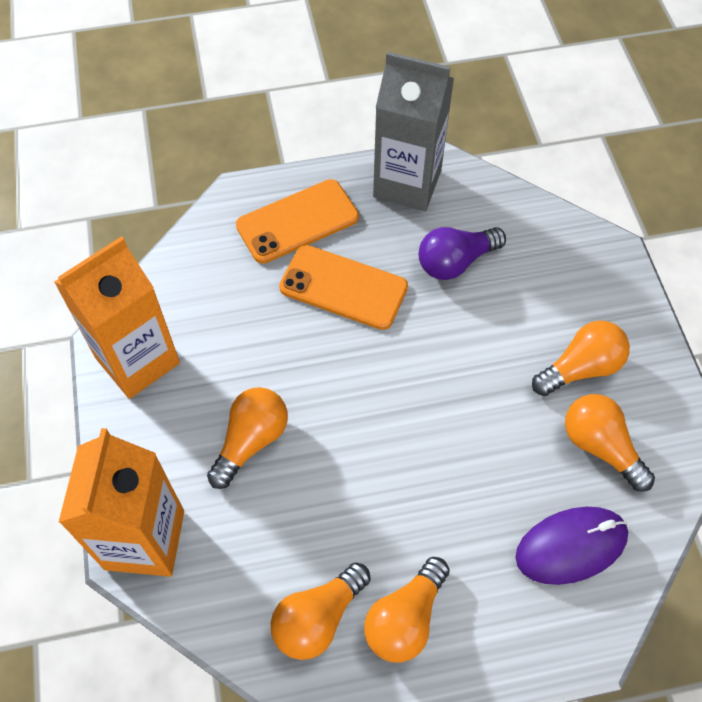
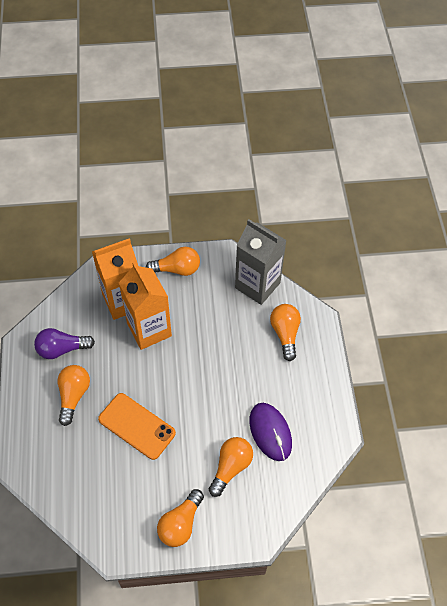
orange phone: [236,179,359,264] [279,245,408,330] = 2 -> [98,393,176,460] = 1

